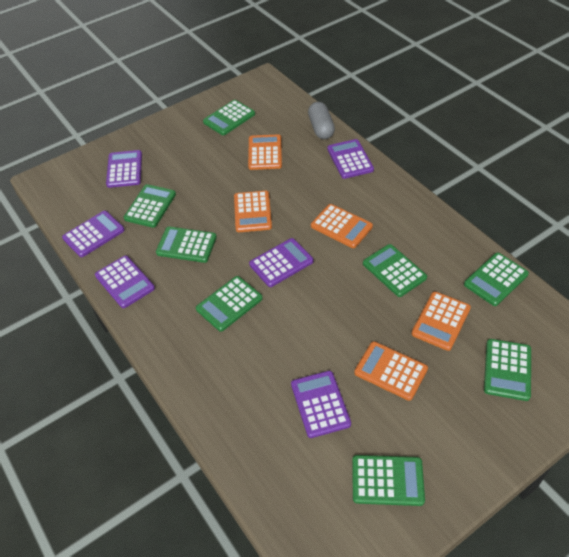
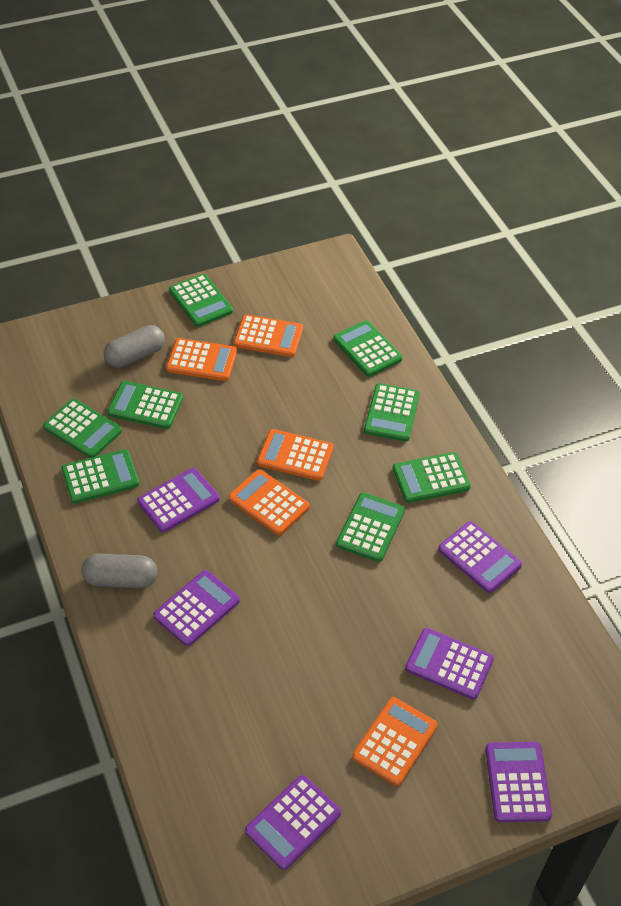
grey capsule: [308,102,335,139] = 1 -> [82,554,157,588] [104,325,165,368] = 2

